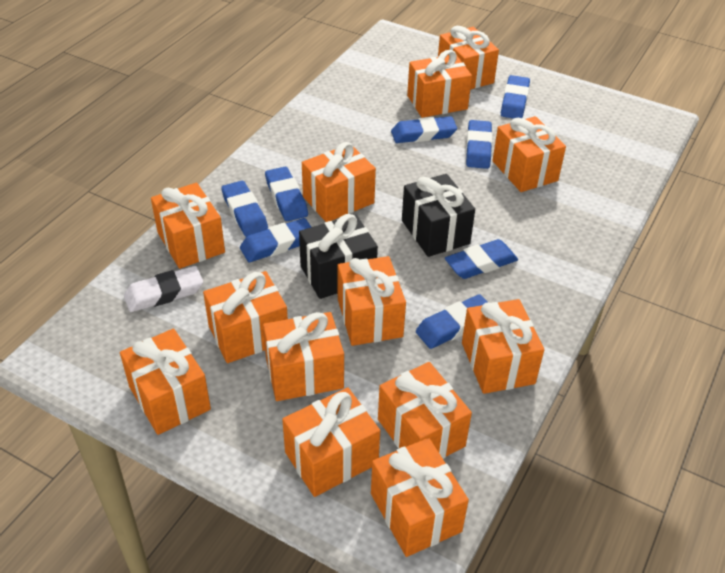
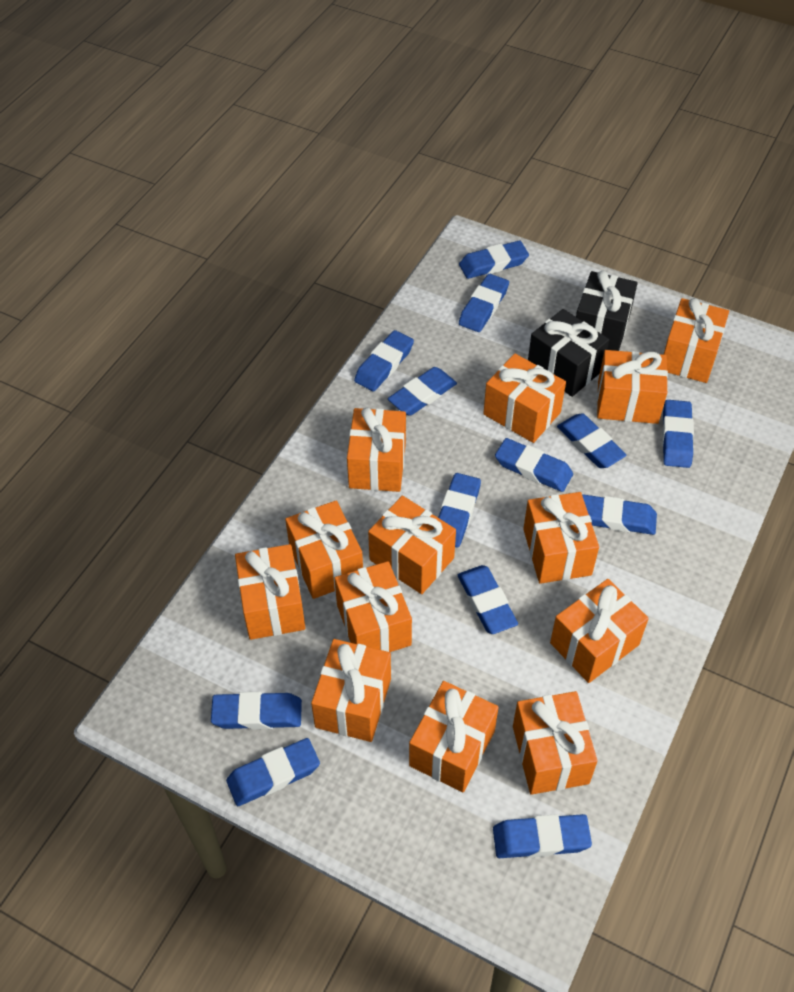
blue eraser: [221,181,268,237] [240,218,311,262] [265,167,308,221] [391,116,457,143] [416,294,487,349] [445,239,518,279] [466,120,492,169] [501,75,530,118] = 8 -> [211,692,302,730] [226,738,320,806] [354,330,414,391] [388,367,457,416] [438,473,481,547] [458,565,518,634] [459,241,529,279] [459,274,509,332] [493,814,592,858] [495,438,573,492] [557,413,626,468] [582,494,657,535] [662,400,694,468] = 13
white eraser: [124,266,203,312] = 1 -> none = 0

